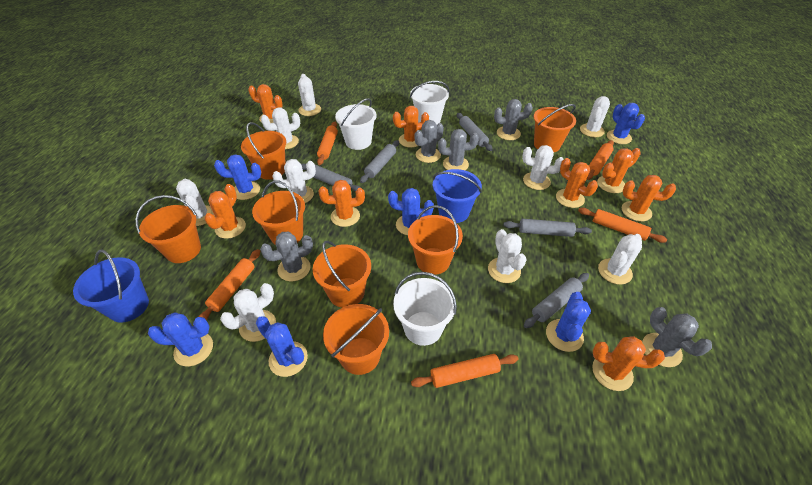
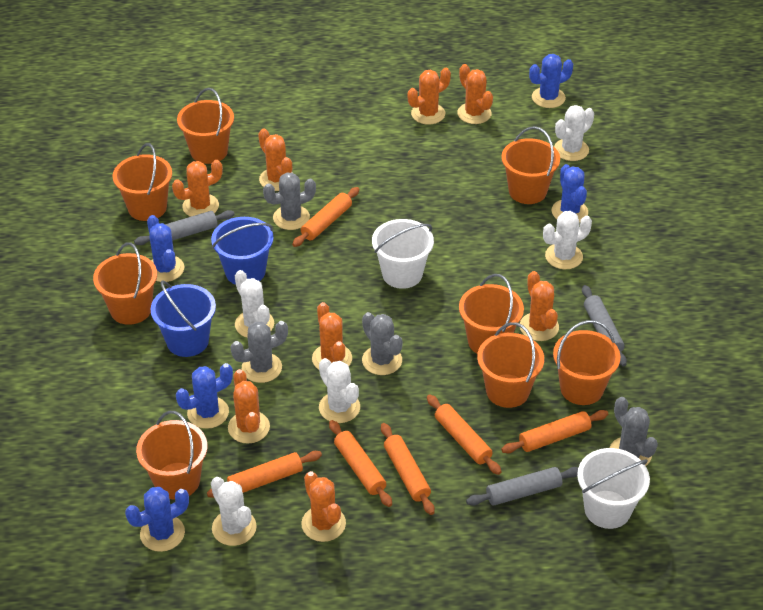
blue cactus: [148,312,213,366] [214,154,261,200] [256,316,308,377] [388,188,434,235] [546,292,591,352] [607,103,645,144] = 6 -> [125,487,189,552] [147,215,184,282] [176,363,233,429] [529,54,573,108] [552,164,588,223] = 5
grey cactus: [260,231,313,281] [414,120,444,163] [438,129,479,170] [494,99,533,140] [642,307,712,367] = 5 -> [231,321,288,383] [263,173,316,230] [362,312,403,375] [610,397,658,466] = 4
grey rolling pin: [301,163,361,191] [360,140,399,183] [457,113,493,151] [503,219,592,237] [524,273,589,328] = 5 -> [134,210,235,245] [466,467,578,506] [582,285,627,367] = 3
orange bucket: [136,195,201,263] [241,122,286,180] [252,181,305,245] [312,241,371,308] [323,304,389,375] [408,205,463,275] [534,104,576,152] = 7 -> [93,242,157,325] [112,143,172,221] [136,411,207,500] [177,88,234,164] [459,274,524,354] [477,322,544,408] [501,126,560,204] [553,320,620,405] = 8
orange rolling pin: [198,249,260,321] [317,122,338,165] [411,354,518,388] [578,208,667,243] [587,140,614,180] = 5 -> [207,451,322,498] [292,187,359,247] [329,420,392,507] [381,423,435,515] [427,395,501,475] [501,410,608,453] = 6
white bucket: [335,98,376,150] [393,272,457,346] [410,81,449,124] = 3 -> [372,219,434,289] [577,448,650,529] = 2
white cactus: [176,179,215,226] [220,283,276,342] [261,107,300,149] [273,159,316,203] [298,74,321,116] [488,229,526,283] [522,145,564,190] [580,96,610,137] [598,234,642,285] = 9 -> [211,477,257,546] [235,270,274,337] [319,358,360,423] [543,211,592,269] [554,105,594,161] = 5

